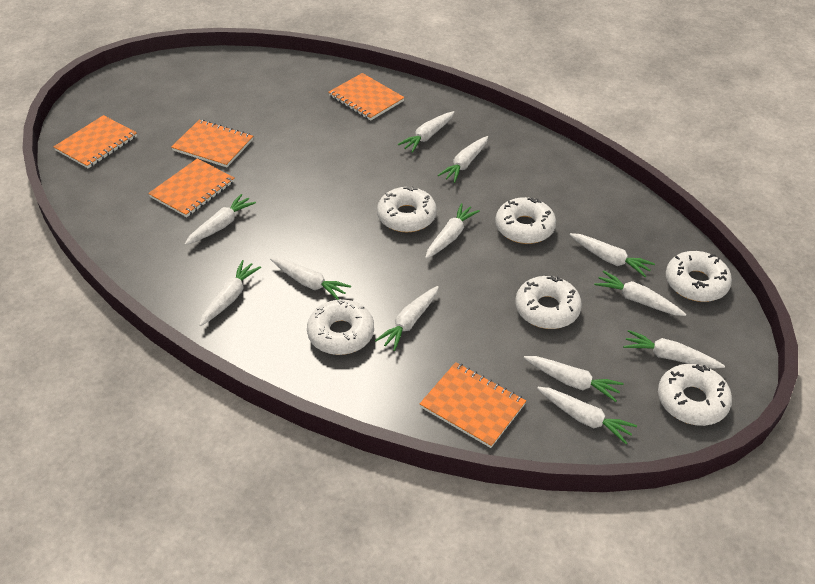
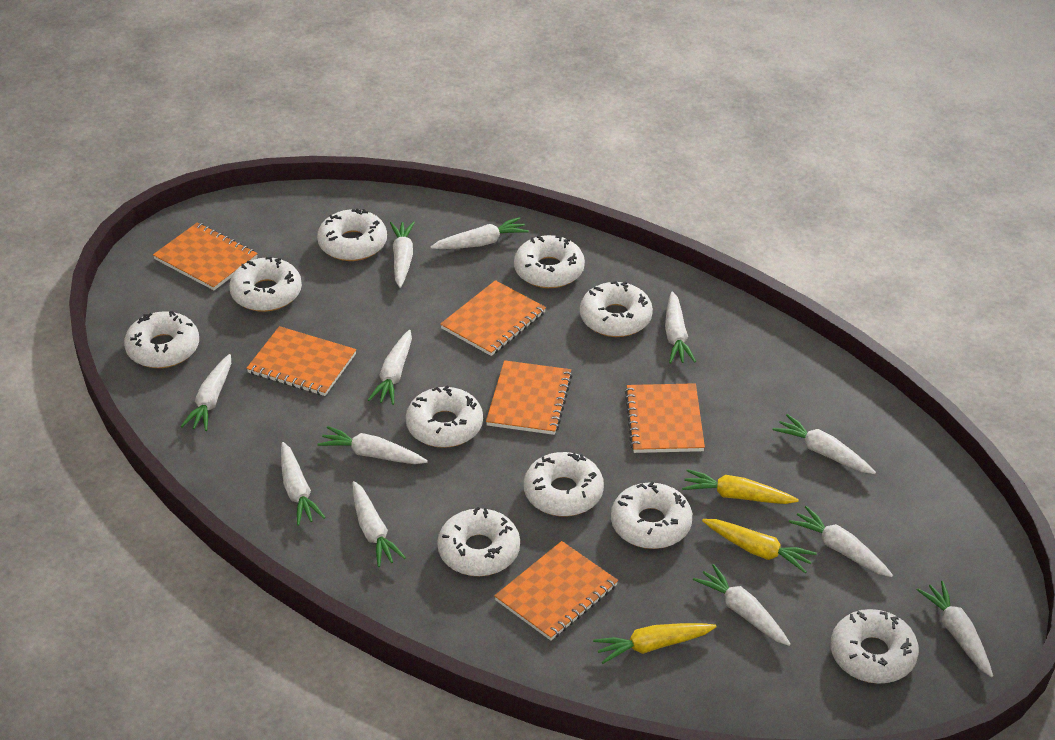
orange notebook: [54,115,137,168] [148,158,234,217] [171,120,253,167] [328,73,405,121] [420,362,526,448] = 5 -> [153,222,258,290] [246,326,356,396] [440,280,546,356] [486,360,572,435] [494,541,618,641] [625,383,705,453] = 6
white donut: [307,299,374,355] [377,186,437,232] [495,197,556,244] [515,276,582,329] [658,364,732,426] [666,251,732,302] = 6 -> [124,311,199,368] [229,257,302,312] [317,208,387,261] [406,386,483,448] [437,507,520,576] [514,235,585,288] [524,452,604,516] [580,281,653,337] [611,482,692,549] [831,609,919,684] = 10
yellow carrot: none = 0 -> [593,623,717,664] [682,469,799,504] [702,519,817,573] = 3

